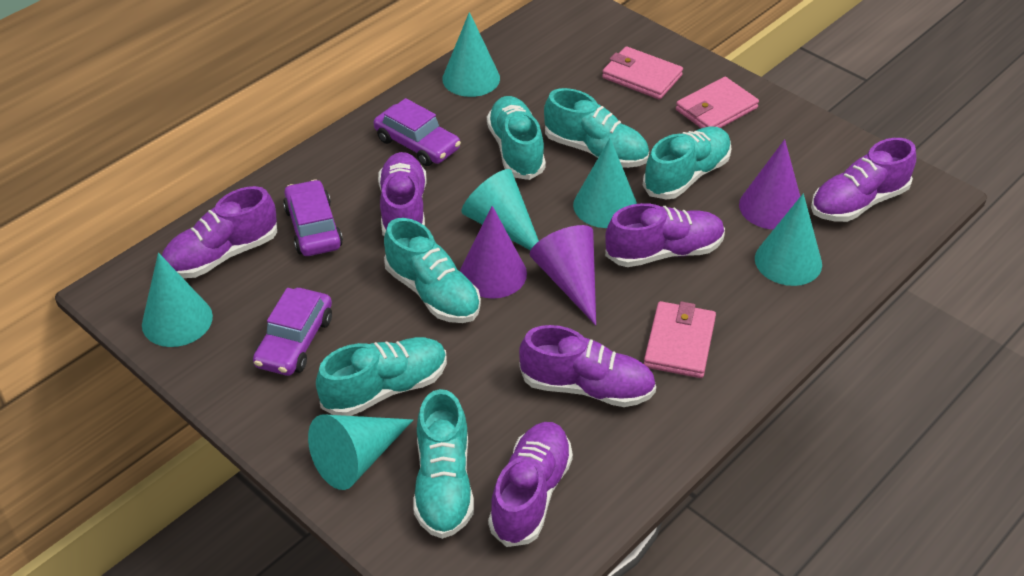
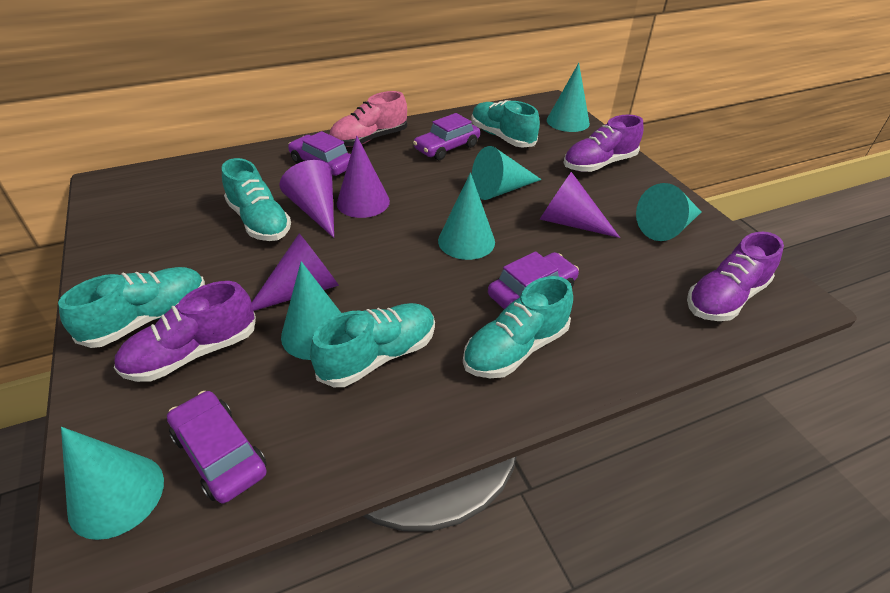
pink shoe: none = 0 -> [329,91,407,147] = 1
pink wallet: [602,46,683,100] [644,301,716,378] [676,77,759,128] = 3 -> none = 0
purple car: [253,288,332,376] [283,179,343,256] [374,98,461,166] = 3 -> [167,391,267,503] [288,131,351,176] [413,113,480,160] [488,251,579,309] = 4
purple cone: [460,206,527,299] [530,225,596,325] [739,139,800,230] = 3 -> [252,233,339,311] [279,160,334,238] [337,136,390,218] [539,172,620,238] = 4
purple shoe: [162,186,277,278] [378,152,426,236] [488,422,573,547] [519,325,656,407] [605,203,725,267] [811,138,916,222] = 6 -> [114,281,256,382] [564,115,643,172] [687,232,784,321] = 3
turquoise shoe: [316,337,447,416] [384,218,481,323] [413,389,474,539] [487,96,546,180] [544,88,649,168] [643,127,732,200] = 6 -> [58,267,205,348] [222,158,291,241] [310,303,435,387] [463,276,573,378] [471,100,540,148] = 5

